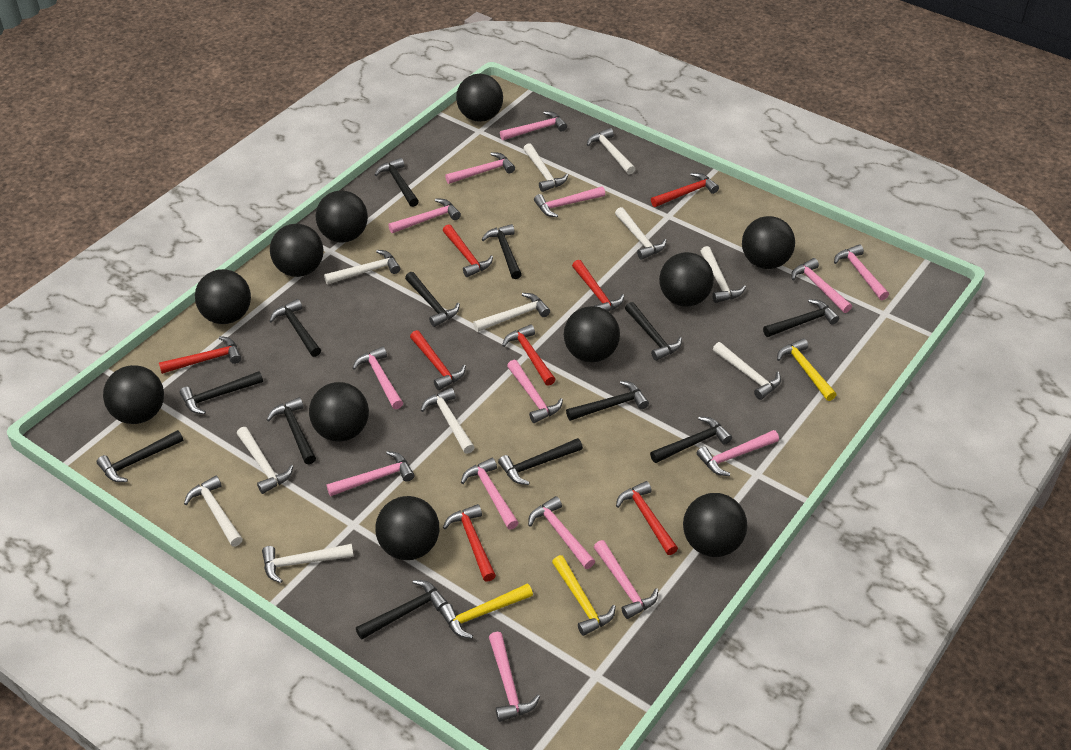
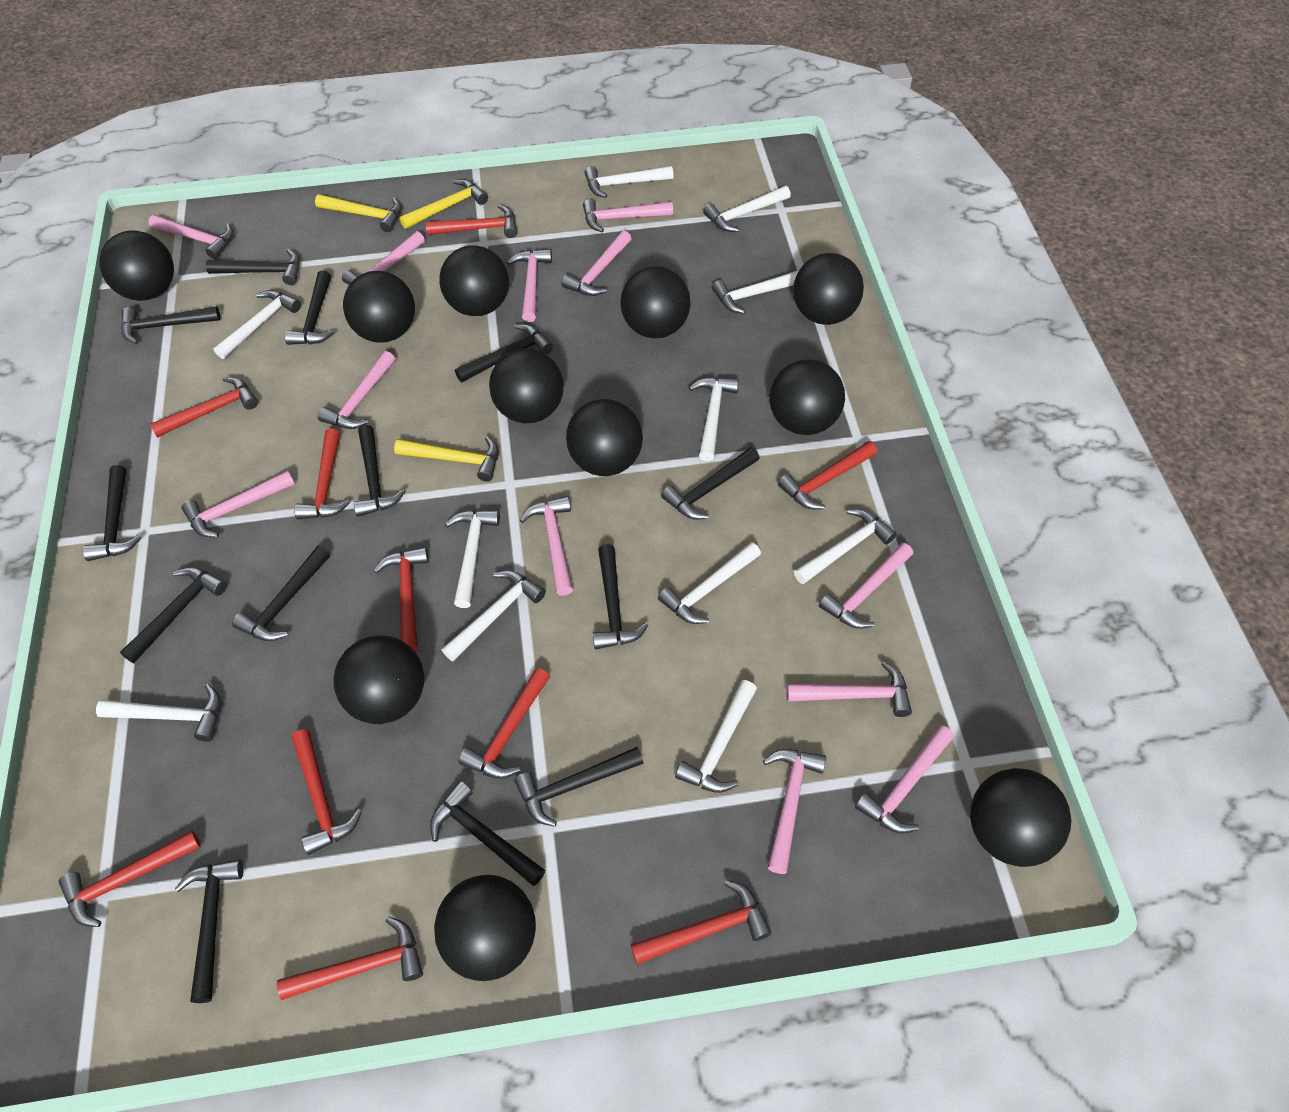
pink hammer: [327,451,414,496] [353,346,403,409] [388,199,461,233] [445,152,515,184] [461,458,519,530] [489,632,540,722] [500,111,567,140] [507,360,563,423] [528,496,595,569] [534,186,605,217] [594,540,658,619] [697,430,779,476] [791,258,852,313] [834,244,889,300] = 14 -> [148,215,233,259] [181,470,295,538] [318,351,395,429] [342,231,425,284] [507,249,552,322] [520,496,573,596] [561,231,632,296] [583,199,673,232] [763,749,826,874] [786,661,912,717] [819,543,913,629] [855,725,954,833] = 12
red hammer: [159,336,241,374] [410,330,466,390] [443,224,493,277] [443,504,496,582] [502,324,556,386] [572,260,624,311] [616,481,678,555] [651,173,719,207] = 8 -> [59,830,201,927] [150,377,258,438] [277,917,423,1000] [291,729,362,855] [295,429,350,519] [374,547,429,651] [426,205,517,238] [458,668,550,779] [630,879,771,964] [778,441,877,510] = 10

